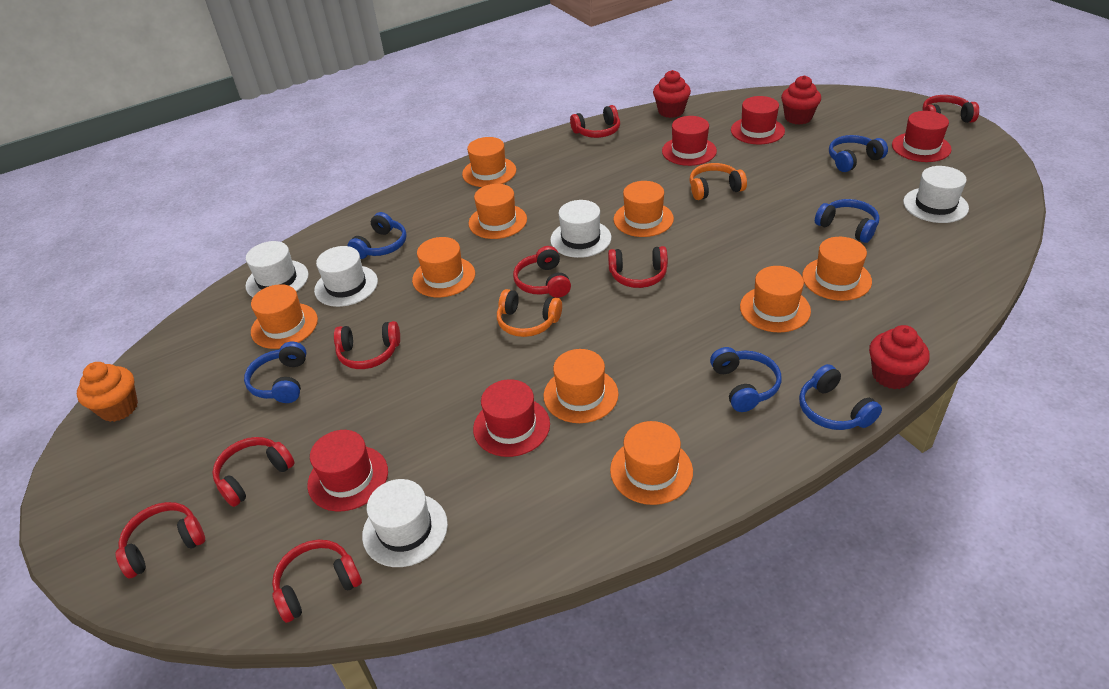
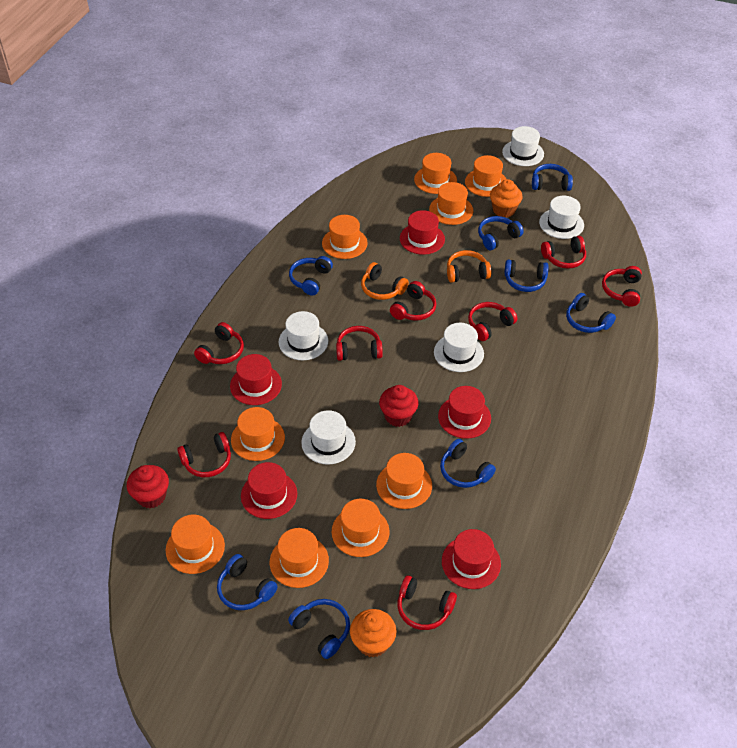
blue headphones: [244,342,307,403] [347,212,407,259] [710,347,781,412] [799,364,882,430] [815,199,879,243] [829,135,888,172] = 6 -> [217,554,278,610] [288,599,350,659] [289,256,333,295] [440,439,496,488] [478,216,524,250] [504,259,549,292] [532,164,573,191] [566,293,616,333] = 8
orange cupcake: [77,362,138,422] = 1 -> [350,609,397,658] [490,179,523,218] = 2
red cupcake: [653,70,691,118] [781,75,821,125] [869,325,930,389] = 3 -> [127,465,169,508] [379,385,418,427] = 2

